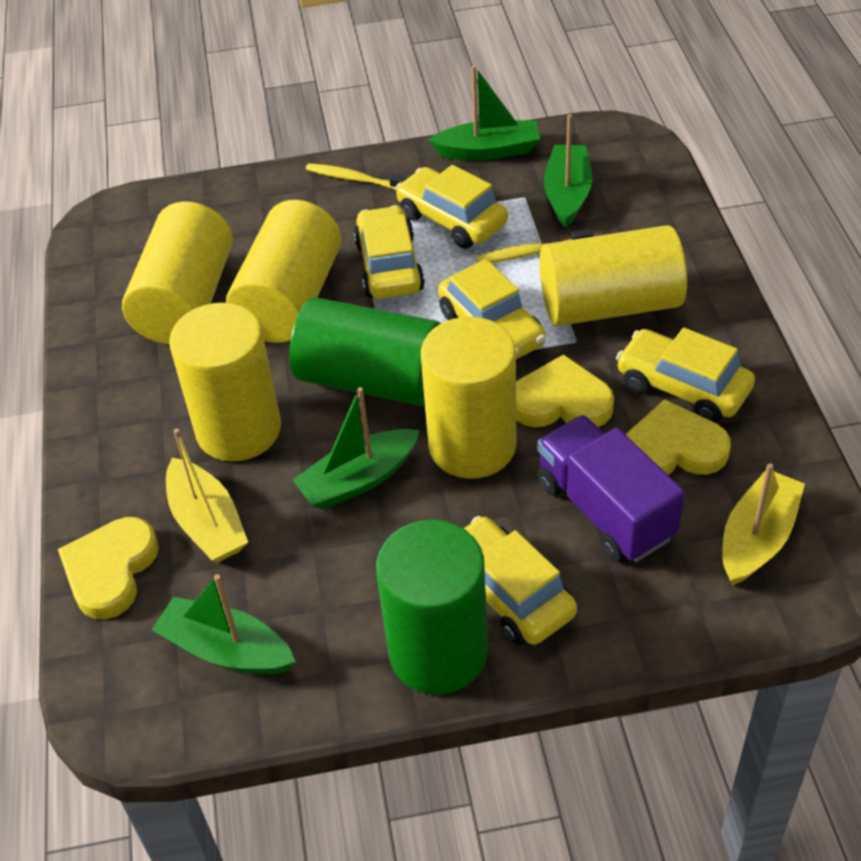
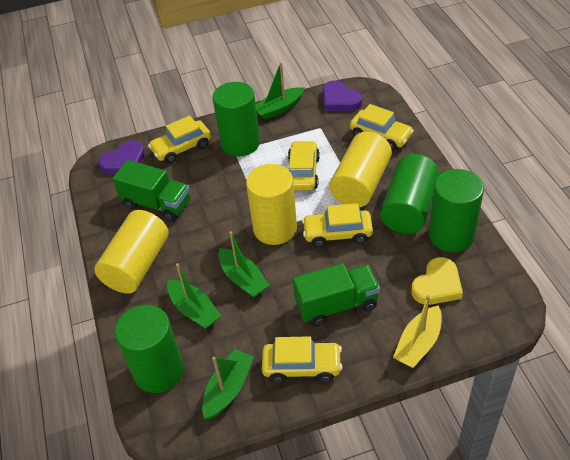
green cylinder: [289,297,441,406] [376,520,488,695] = 2 -> [115,305,184,393] [212,82,260,156] [380,154,439,234] [428,169,484,252] = 4
green truck: none = 0 -> [113,160,190,221] [293,263,380,327] = 2
purple heart: none = 0 -> [98,140,145,174] [322,80,362,111] = 2
purple truck: [537,415,685,562] = 1 -> none = 0
yellow boat: [166,428,248,563] [723,463,805,586] = 2 -> [393,295,442,368] = 1
yellow cylinder: [122,201,233,344] [169,303,281,461] [226,200,342,343] [421,317,516,479] [539,225,687,326] = 5 -> [94,210,169,294] [246,164,297,245] [330,131,392,207] = 3
yellow heart: [58,517,159,620] [516,354,614,427] [626,399,731,475] = 3 -> [411,257,463,305] = 1
yellow toothbrush: [306,163,409,190] [476,228,593,263] = 2 -> none = 0

